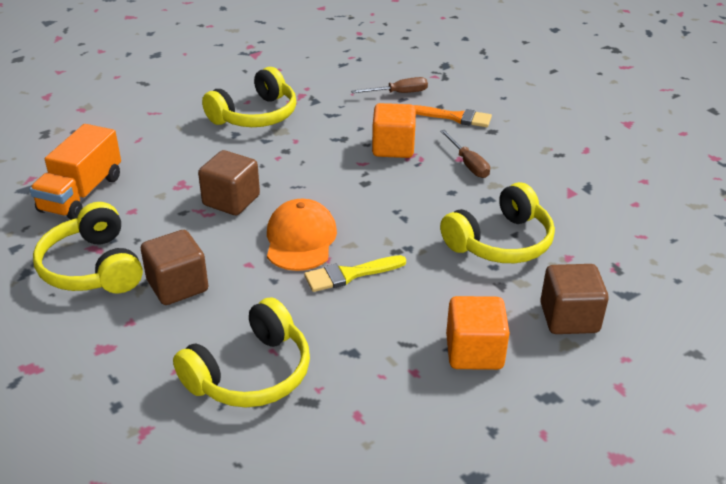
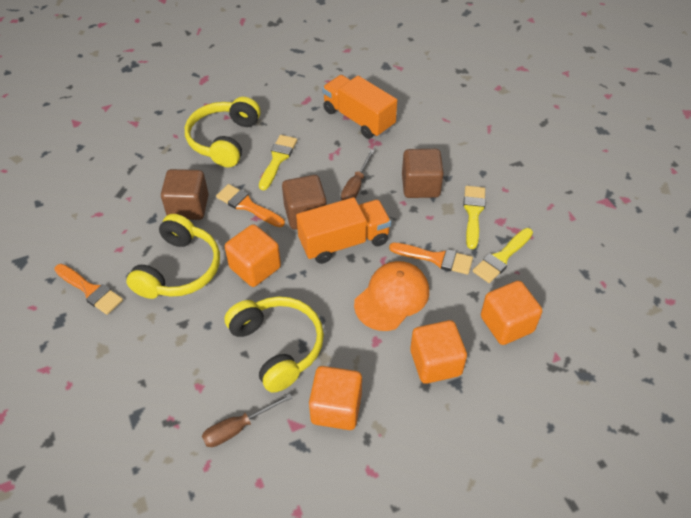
orange brush: [414,105,492,127] = 1 -> [54,264,123,315] [216,184,285,227] [389,243,473,275] = 3
orange cube: [372,103,416,158] [446,296,510,370] = 2 -> [225,224,281,287] [309,366,362,430] [410,320,467,384] [481,281,542,345] = 4
orange truck: [30,124,121,220] = 1 -> [296,197,391,264] [322,75,397,139] = 2
yellow brush: [304,255,406,292] = 1 -> [259,135,297,191] [463,186,486,249] [473,228,533,283] = 3
yellow headphones: [33,202,143,293] [173,297,310,407] [202,67,296,127] [440,182,555,263] = 4 -> [126,214,220,299] [185,97,260,167] [225,296,324,393] = 3

